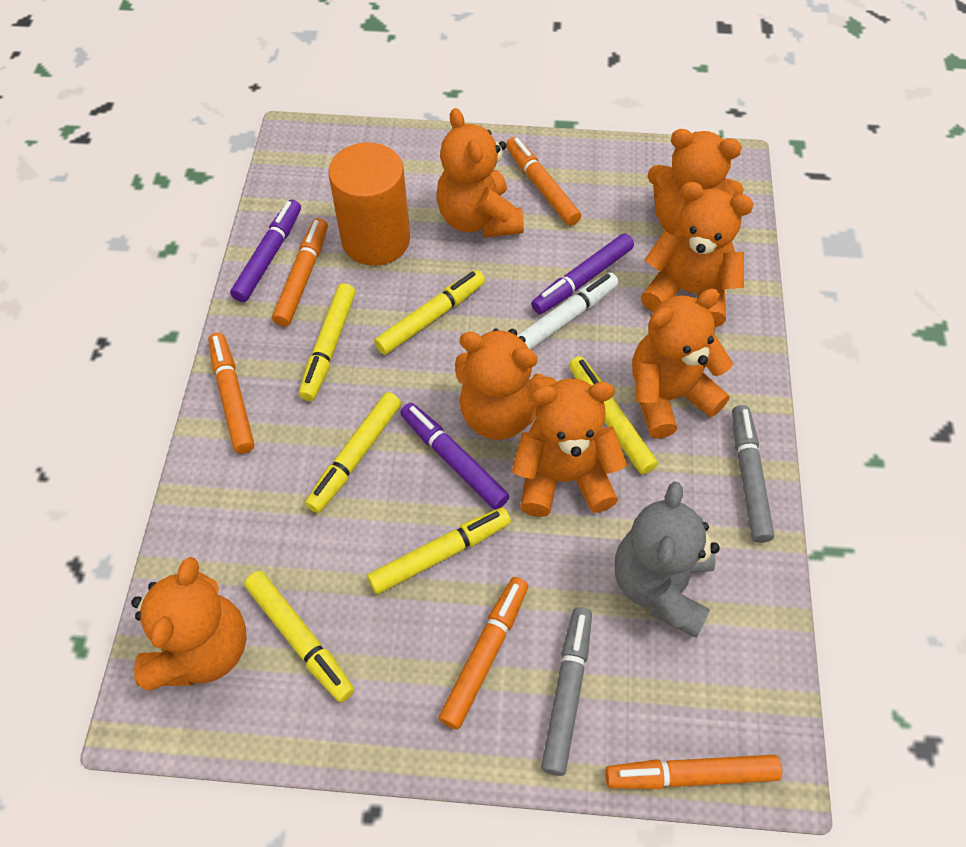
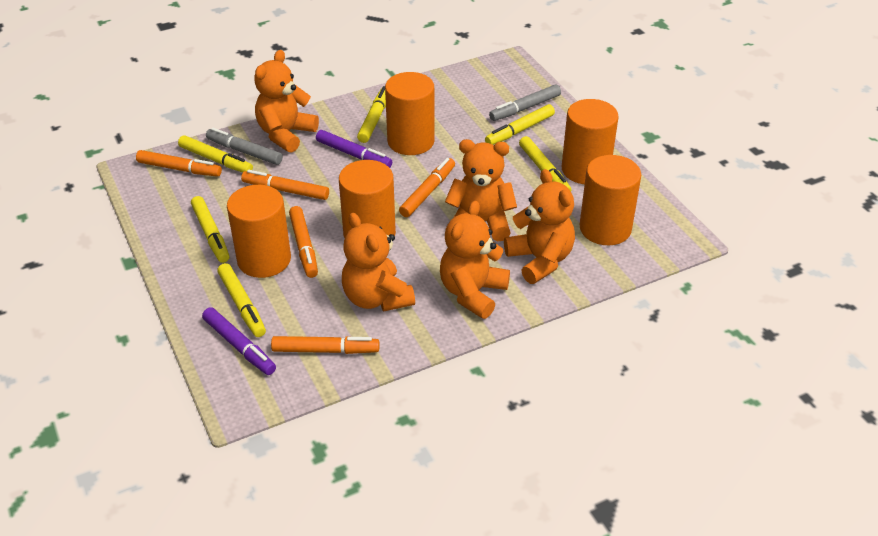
grey teddy bear: [615,482,720,638] = 1 -> none = 0
orange cylinder: [328,142,410,266] = 1 -> [227,185,291,278] [339,160,396,238] [385,72,435,155] [562,99,619,184] [580,155,641,245] = 5
orange teddy bear: [131,557,247,691] [436,108,524,237] [455,329,557,440] [512,378,627,517] [632,288,733,439] [641,182,754,327] [647,129,744,235] = 7 -> [254,50,319,153] [342,213,415,312] [440,201,510,319] [445,139,517,241] [504,169,575,284] = 5
purple marker: [230,200,301,302] [400,403,509,510] [531,233,634,314] = 3 -> [202,307,276,375] [316,130,392,168] = 2
white marker: [517,272,619,350] = 1 -> none = 0

